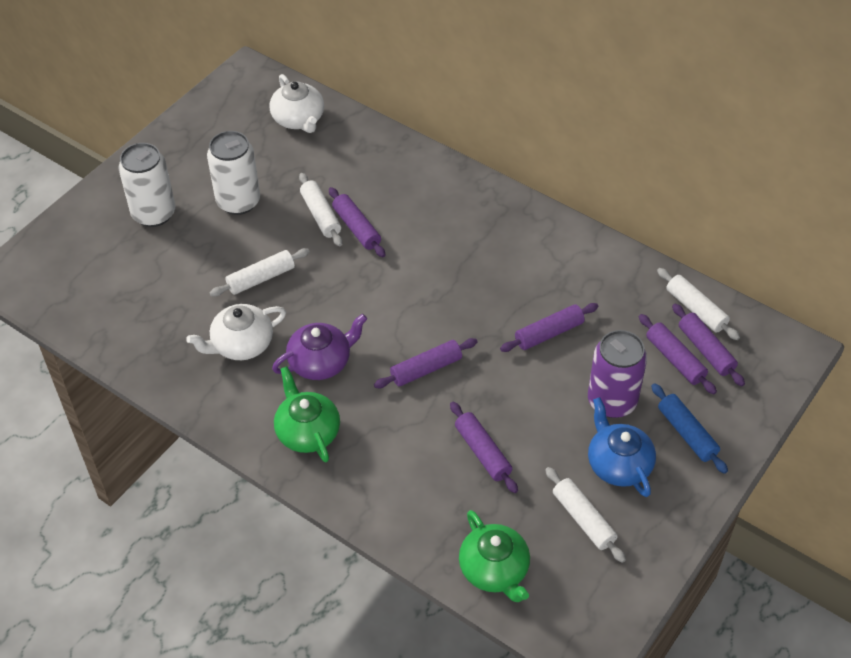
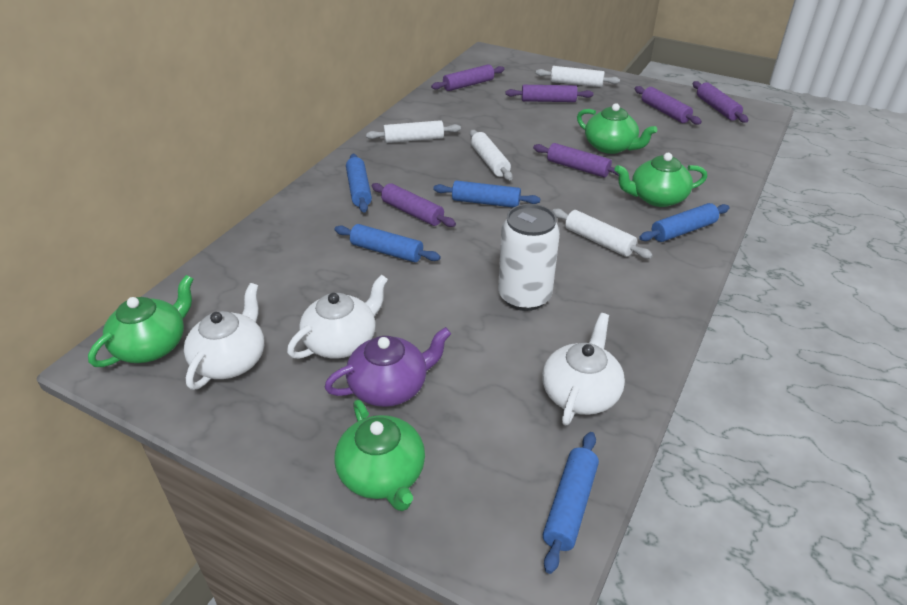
blue rolling pin: [651,383,728,474] = 1 -> [335,224,441,262] [346,154,372,213] [433,180,540,208] [543,432,599,574] [639,203,729,242] = 5
blue teapot: [588,397,656,497] = 1 -> none = 0
green teapot: [274,366,340,462] [459,510,530,602] = 2 -> [88,275,194,367] [334,399,425,511] [577,103,657,154] [614,153,707,207] = 4
purple can: [588,330,647,418] = 1 -> none = 0
white can: [118,143,175,227] [207,131,260,215] = 2 -> [498,204,560,311] = 1
white teapot: [186,304,286,360] [269,74,324,133] = 2 -> [184,283,264,390] [287,275,388,359] [542,313,625,426] = 3

